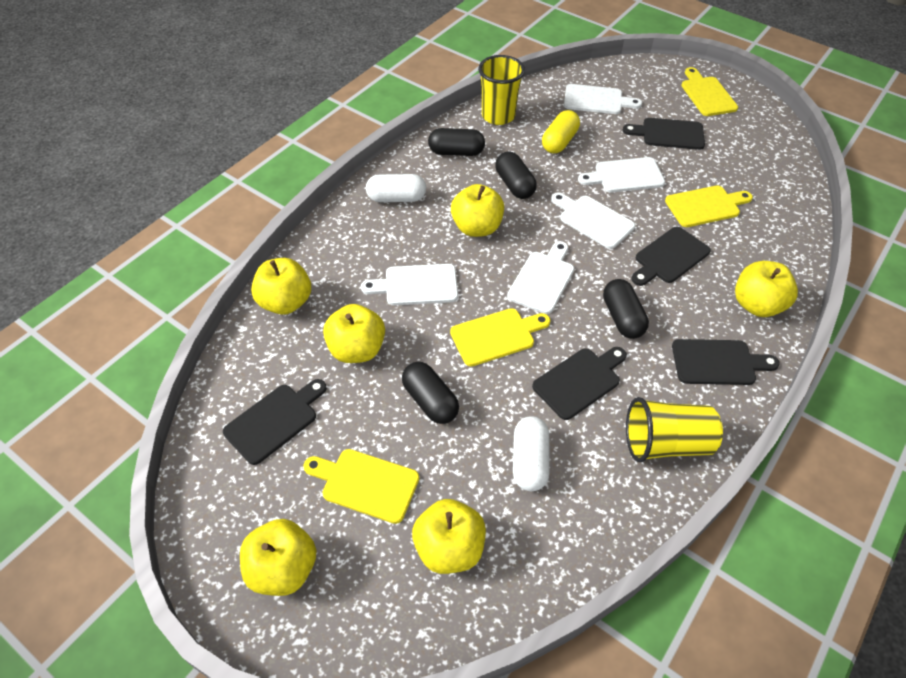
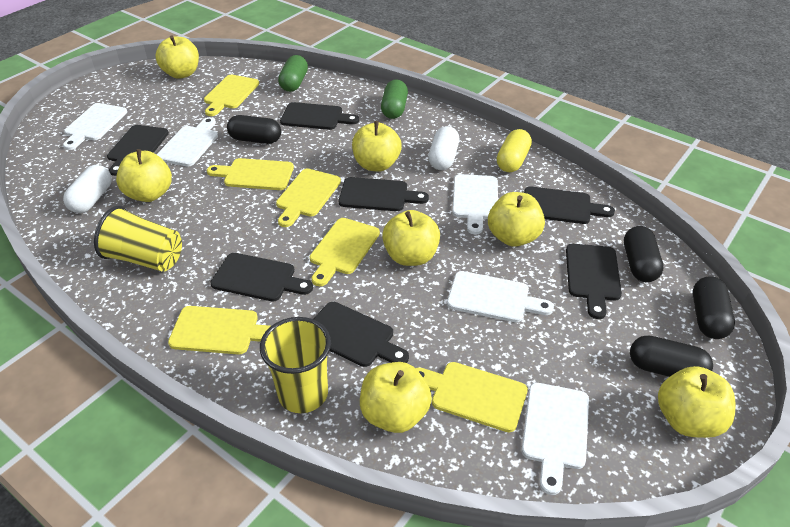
black cutting board: [223,379,327,465] [532,347,627,420] [623,118,705,150] [631,227,711,286] [672,339,780,385] = 5 -> [107,125,169,176] [210,253,313,302] [280,102,359,130] [314,302,409,367] [339,177,429,211] [524,187,615,224] [566,244,622,319] = 7
green capsule: none = 0 -> [278,55,308,92] [381,80,408,119] = 2
yellow apple: [240,519,316,596] [251,258,311,315] [323,304,385,363] [412,499,486,574] [451,184,504,237] [735,261,798,317] = 6 -> [116,149,172,202] [155,36,199,79] [352,121,402,172] [360,362,432,433] [382,210,440,266] [488,192,545,247] [658,366,735,438] = 7
yellow cutting board: [303,449,419,524] [450,308,550,367] [665,185,753,227] [681,67,738,116] = 4 -> [168,306,271,355] [204,75,259,116] [207,158,294,190] [276,169,341,227] [310,218,380,286] [415,362,528,432] = 6

